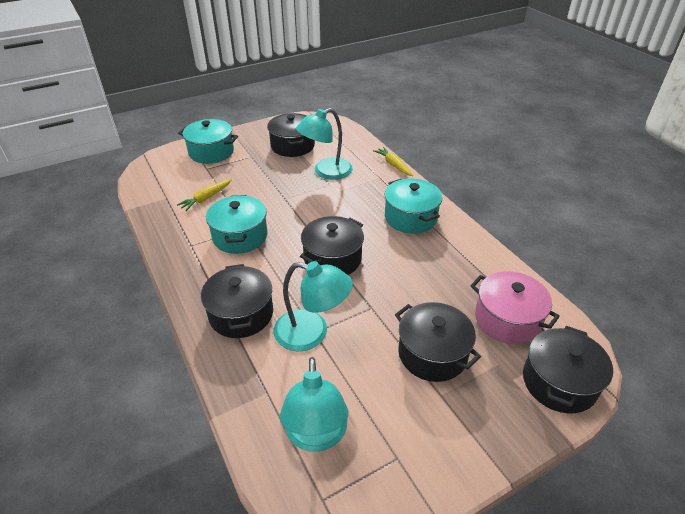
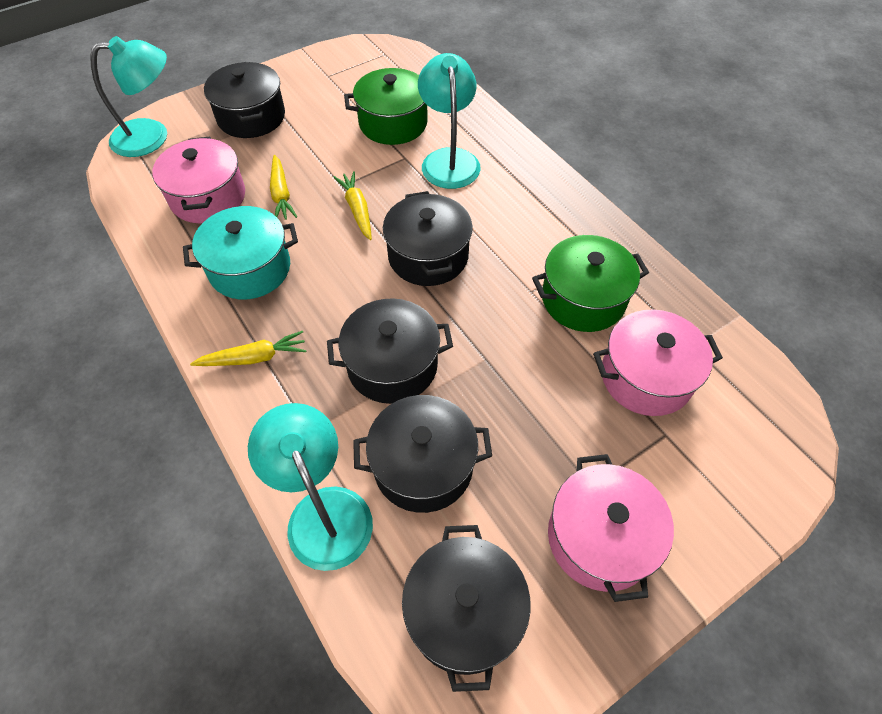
green pot: none = 0 -> [344,68,428,145] [532,235,649,332] = 2
pink pot: [470,271,560,344] = 1 -> [152,137,245,223] [548,454,674,602] [593,309,723,416] = 3
turquoise pot: [178,119,238,164] [206,195,268,254] [385,179,442,234] = 3 -> [183,206,298,299] = 1
yellow carrot: [177,179,231,211] [373,147,413,176] = 2 -> [190,331,307,366] [270,155,297,220] [334,171,372,240] = 3

